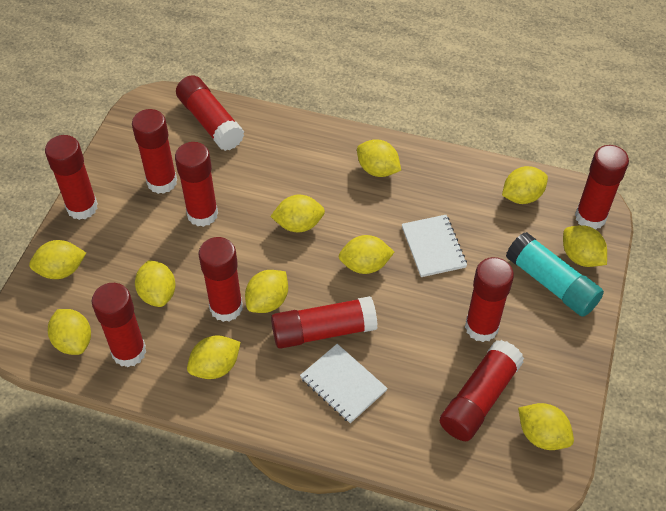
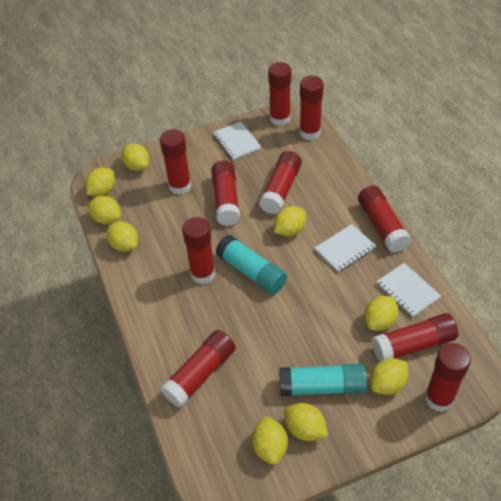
turquoise glue stick: [506,232,604,317] = 1 -> [215,235,287,294] [279,364,367,396] = 2
white notebook: [300,344,388,423] [402,215,467,277] = 2 -> [213,121,261,160] [315,224,376,272] [376,263,441,317] = 3
yellow lemon: [29,240,86,279] [48,309,91,355] [135,260,176,307] [187,335,241,379] [245,270,288,313] [270,195,325,232] [338,235,394,274] [357,140,401,177] [502,166,548,204] [518,403,574,450] [563,225,607,267] = 11 -> [85,167,115,197] [88,196,121,224] [106,221,138,252] [121,143,149,171] [252,416,288,465] [274,206,306,236] [284,403,328,441] [365,296,399,331] [370,358,408,395] = 9

